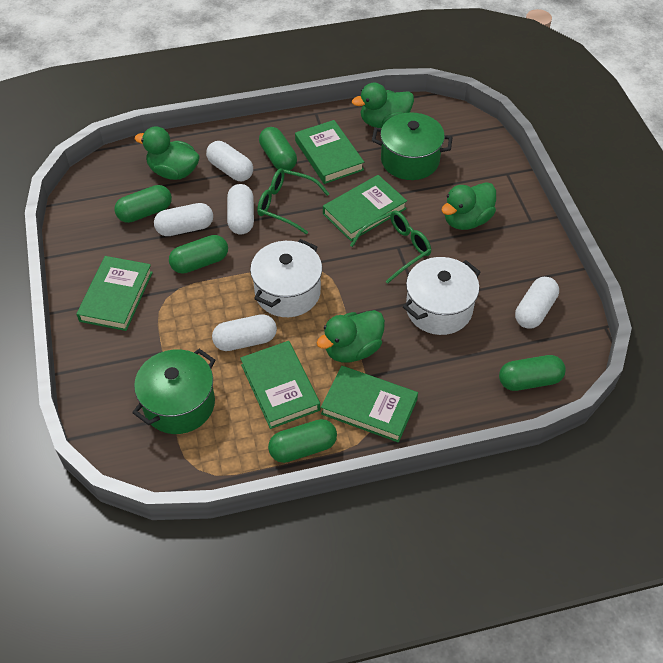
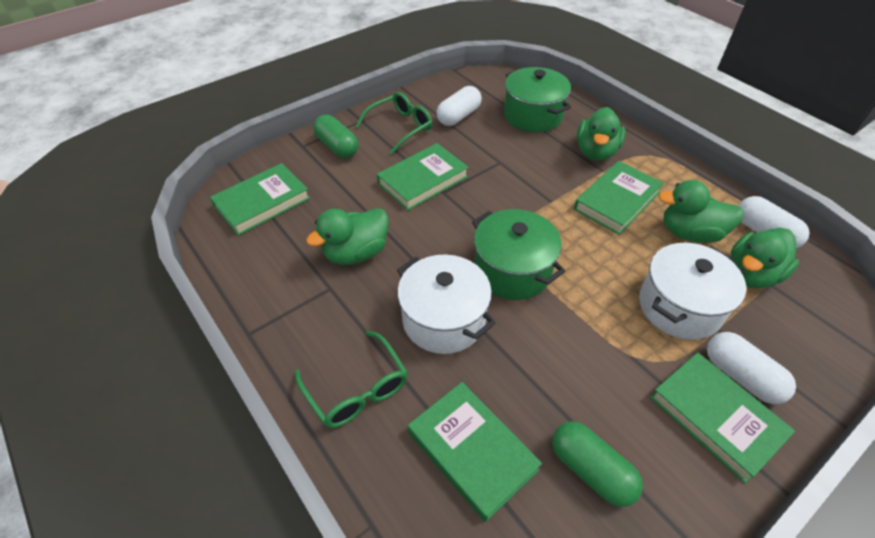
green capsule: [114,185,172,223] [169,235,228,274] [259,127,297,171] [268,419,337,463] [499,355,566,391] = 5 -> [313,115,358,158] [552,421,643,507] = 2
white capsule: [154,203,213,236] [206,141,253,181] [212,314,277,351] [227,184,254,234] [515,277,559,329] = 5 -> [437,86,482,126] [707,332,796,404] [738,196,810,248] = 3

